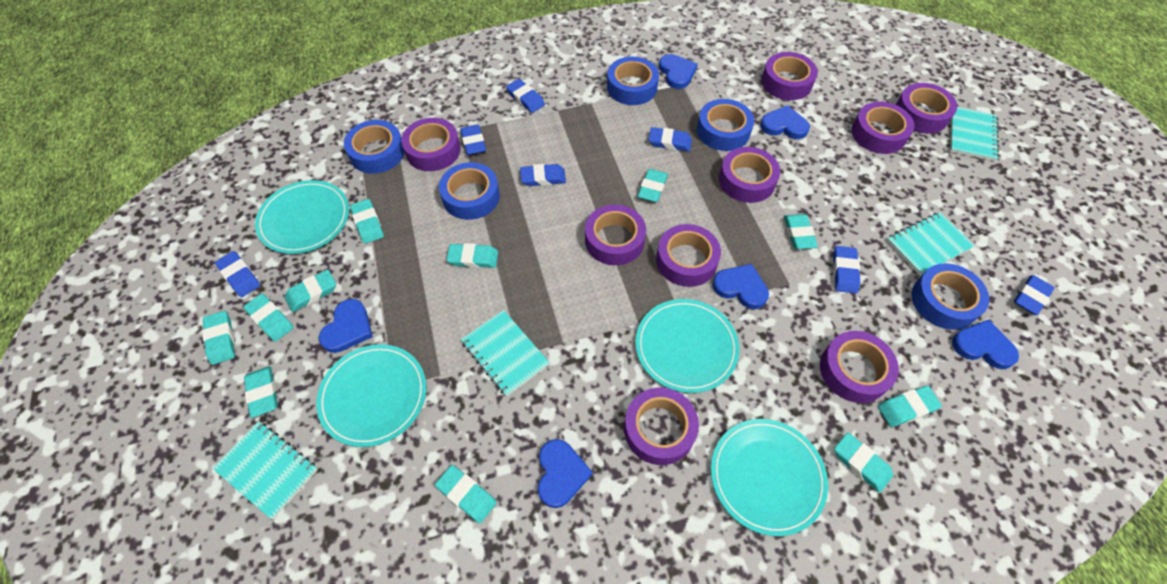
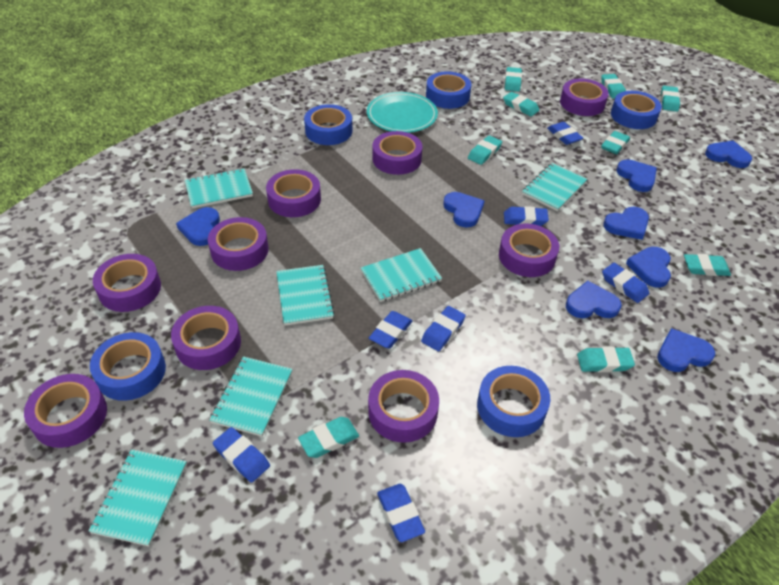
blue heart: [319,299,373,353] [538,439,593,508] [659,54,698,89] [712,264,769,309] [760,105,810,139] [952,320,1019,369] = 6 -> [176,207,220,246] [443,192,485,228] [566,281,622,318] [603,207,649,240] [616,159,657,192] [626,247,671,288] [657,328,715,372] [705,141,752,168] = 8
turquoise eraser: [202,311,235,365] [243,294,294,342] [244,366,278,418] [285,270,336,312] [350,199,384,244] [435,465,497,523] [447,243,498,268] [638,169,668,202] [783,214,818,249] [834,432,893,493] [878,386,942,427] = 11 -> [298,417,359,458] [468,135,502,165] [503,92,539,116] [505,67,522,92] [577,347,635,372] [601,74,626,99] [601,131,630,154] [661,86,680,112] [684,254,731,276] = 9
turquoise notebook: [212,421,318,519] [461,310,550,396] [887,212,975,276] [950,107,999,161] = 4 -> [89,449,187,546] [185,168,253,209] [209,356,293,436] [276,265,335,325] [361,248,442,302] [522,163,587,211] = 6
turquoise plate: [255,180,349,254] [316,344,426,447] [635,299,739,393] [711,419,828,536] = 4 -> [367,92,438,133] = 1

